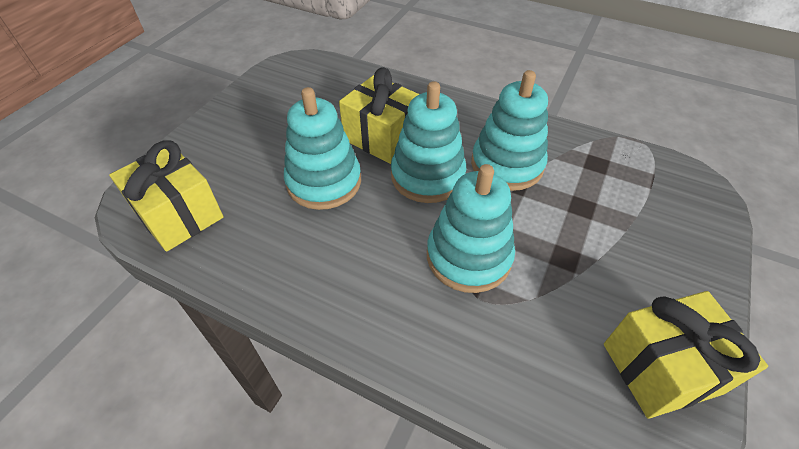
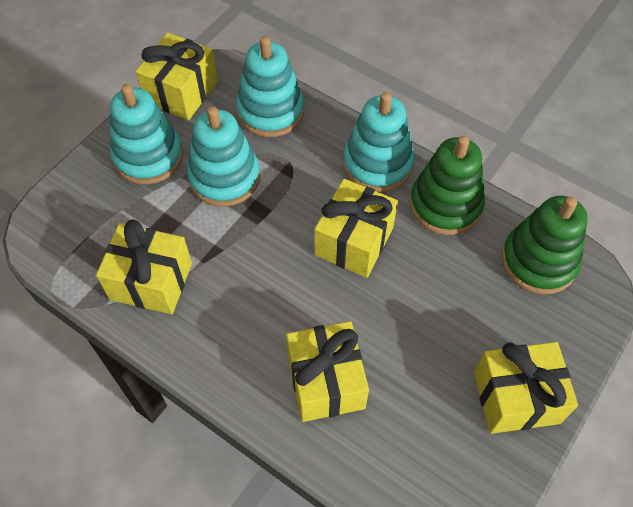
green stacking toy: none = 0 -> [410,136,485,235] [501,196,588,294] = 2
yellow gift: [109,140,224,252] [339,67,419,164] [604,291,768,419] = 3 -> [96,219,192,314] [136,32,218,120] [286,321,369,422] [314,179,398,278] [474,342,578,434] = 5

